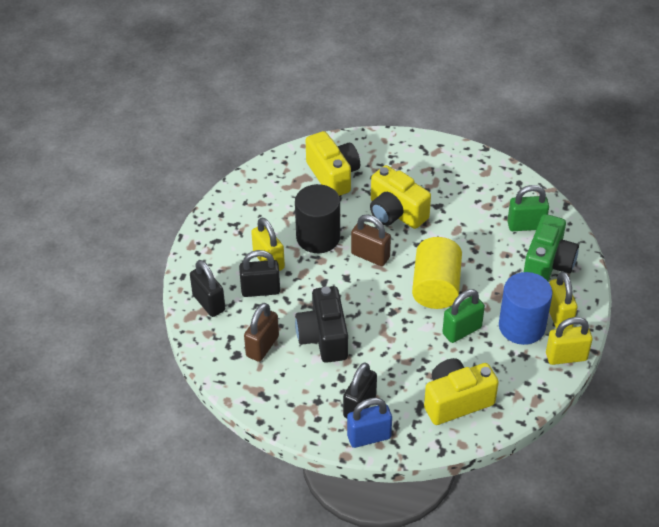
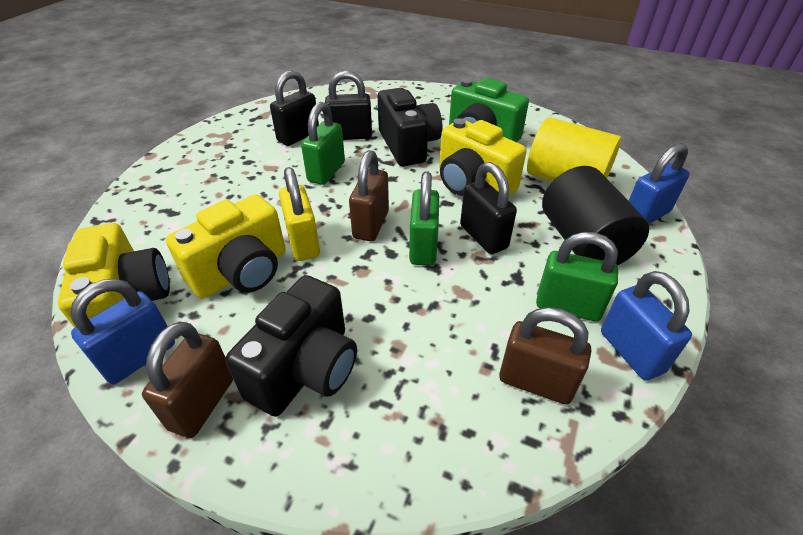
black camera: [295,286,348,363] = 1 -> [225,275,357,417] [378,88,442,166] = 2
blue cylinder: [499,272,552,345] = 1 -> none = 0
blue padlock: [347,398,392,448] = 1 -> [70,279,175,384] [601,271,692,380] [629,143,690,224] = 3
brown padlock: [244,303,279,362] [351,214,391,266] = 2 -> [142,321,233,438] [349,150,389,241] [499,307,591,404] = 3
green padlock: [442,289,485,343] [507,185,549,231] = 2 -> [301,102,345,185] [409,171,439,266] [536,232,618,322] = 3
yellow padlock: [251,218,285,271] [546,317,593,365] [549,272,578,329] = 3 -> [279,167,320,261] = 1

